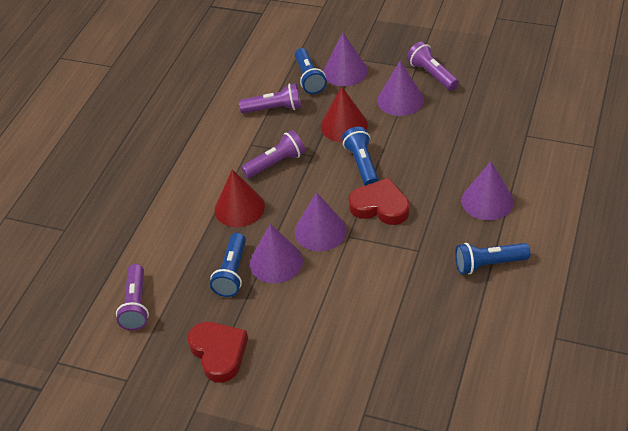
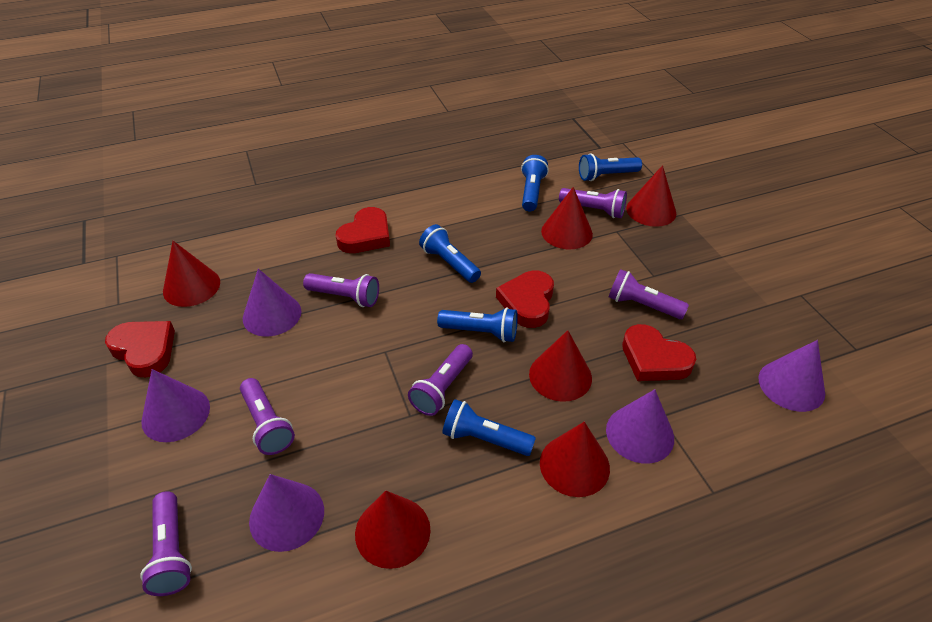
blue flashlight: [210,233,246,297] [295,48,327,94] [342,127,379,185] [455,243,530,275] = 4 -> [419,224,481,283] [437,307,518,342] [442,399,536,456] [521,155,549,211] [579,153,642,181] = 5
purple flashlight: [116,264,149,331] [239,83,301,114] [241,130,305,178] [407,42,459,91] = 4 -> [140,491,192,596] [240,378,295,455] [303,273,379,307] [408,344,473,416] [559,188,627,218] [609,269,689,319] = 6
red cone: [214,169,265,227] [321,86,368,142] = 2 -> [163,241,220,307] [355,491,431,569] [529,330,592,402] [540,422,610,497] [541,187,593,249] [626,165,676,227] = 6
red heart: [187,322,248,383] [348,178,409,225] = 2 -> [105,321,175,377] [336,207,390,253] [496,270,554,328] [622,324,696,381] = 4

